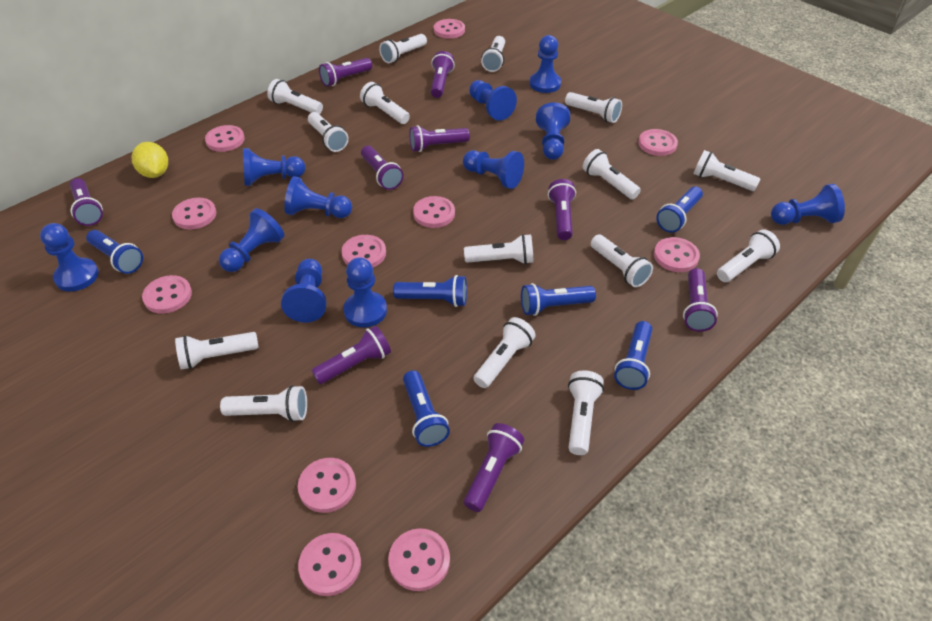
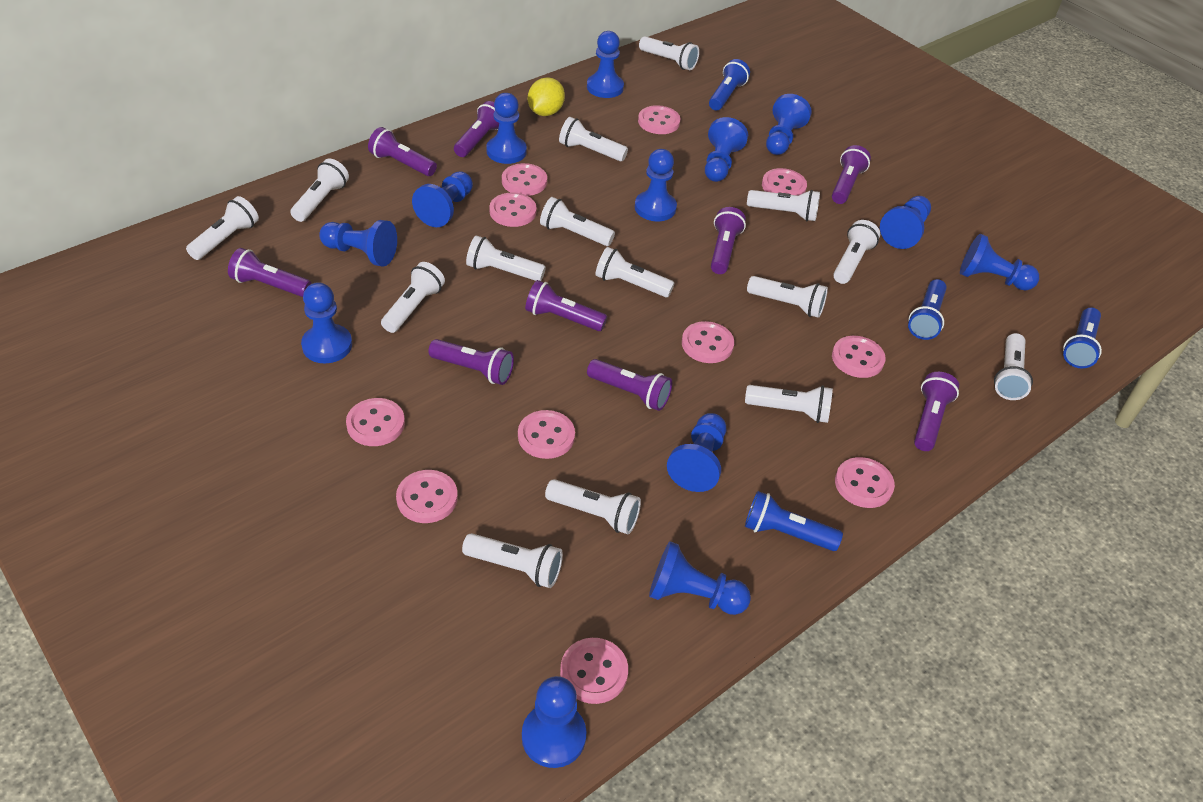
blue flashlight: [86,230,143,274] [393,275,467,307] [403,370,450,447] [521,283,596,316] [614,321,652,390] [656,186,703,233] = 6 -> [709,59,750,110] [745,491,843,551] [908,279,947,340] [1063,307,1102,368] = 4
blue pawn: [40,223,99,292] [219,208,285,272] [243,148,305,186] [281,259,327,323] [284,176,352,218] [343,257,387,327] [463,150,524,189] [469,80,517,121] [529,35,561,93] [536,102,570,160] [771,184,845,225] = 11 -> [301,282,352,363] [319,220,397,266] [412,171,473,227] [486,93,527,164] [522,676,586,768] [587,31,624,98] [635,149,677,221] [649,541,751,615] [667,413,726,492] [705,117,748,182] [766,94,812,155] [880,196,931,249] [960,234,1039,291] = 13

